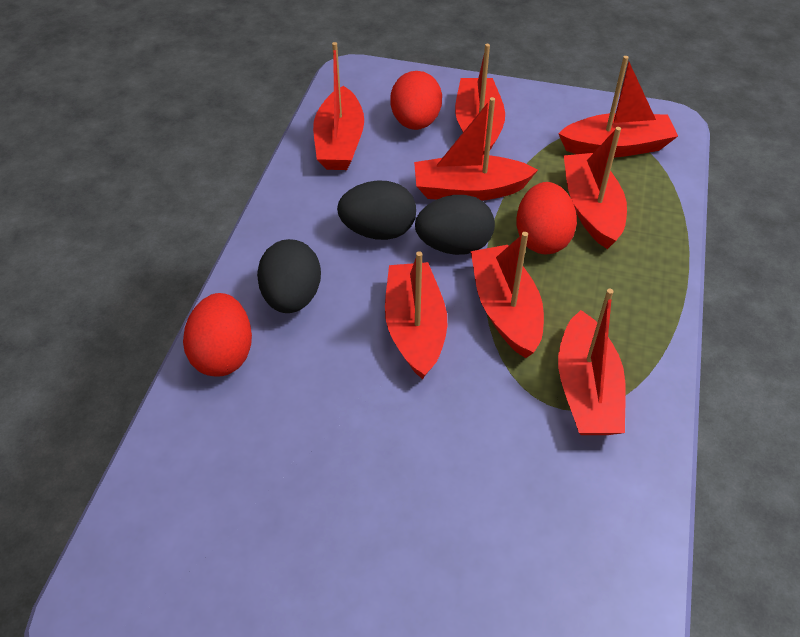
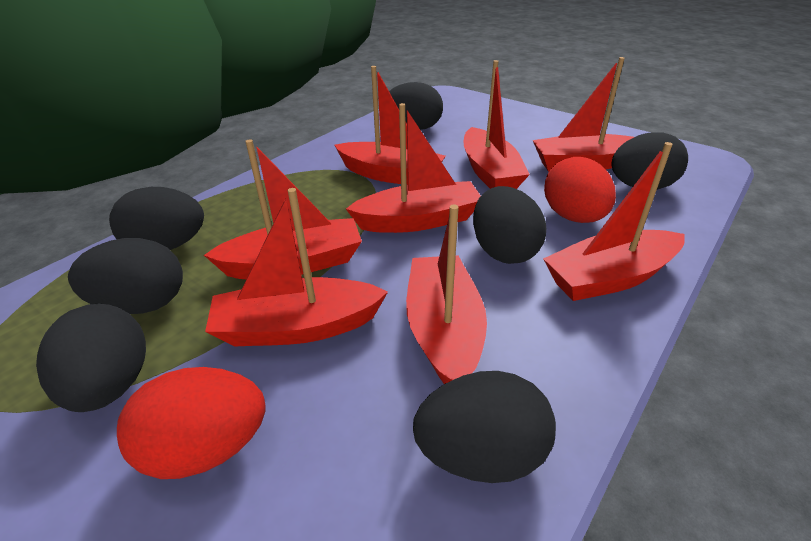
black egg: [257,239,321,313] [337,180,416,240] [415,195,495,255] = 3 -> [36,304,146,412] [68,238,183,314] [109,187,204,250] [389,82,443,130] [413,371,556,483] [473,186,546,264] [612,132,688,190] = 7
red egg: [183,293,252,377] [390,71,442,130] [516,182,577,254] = 3 -> [117,367,266,479] [544,157,616,223] = 2

